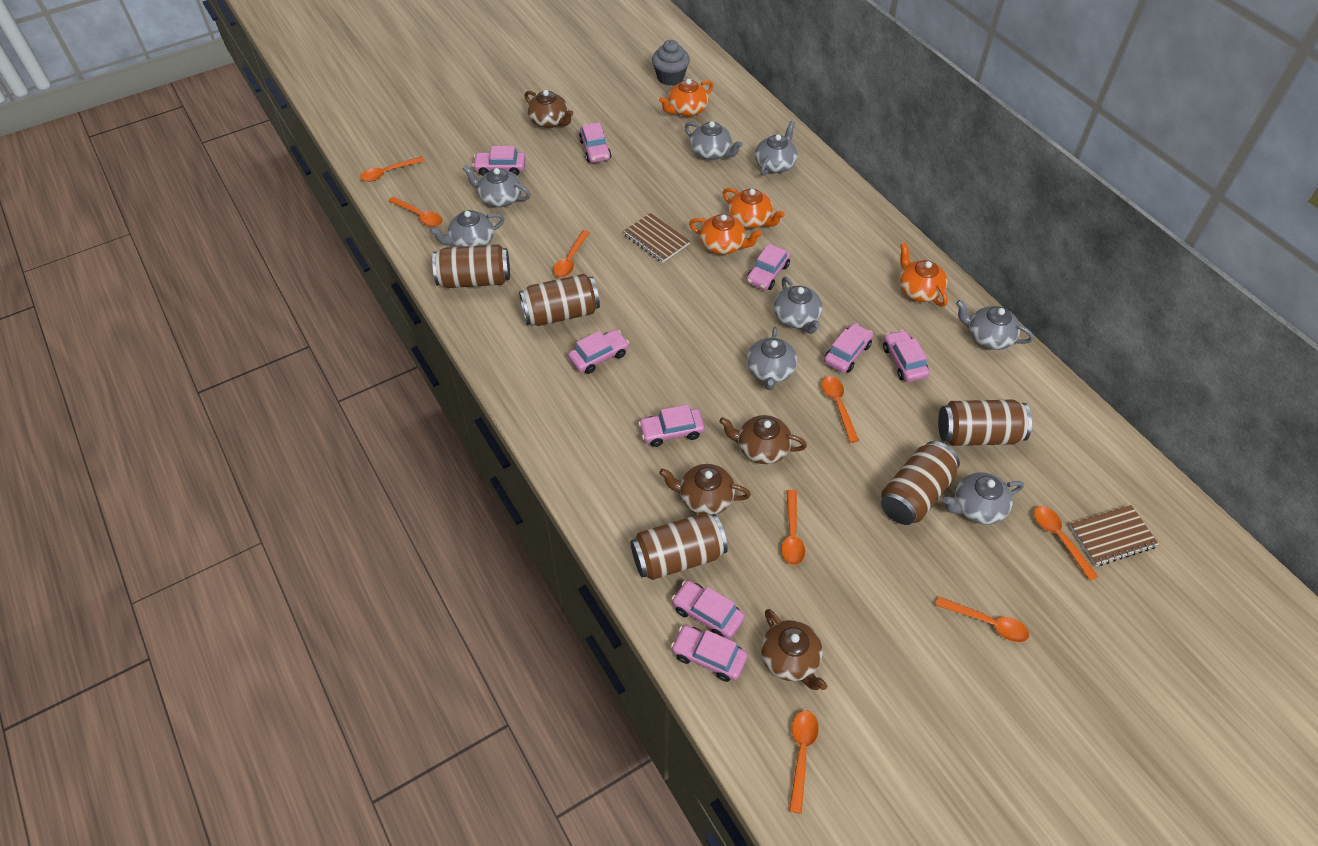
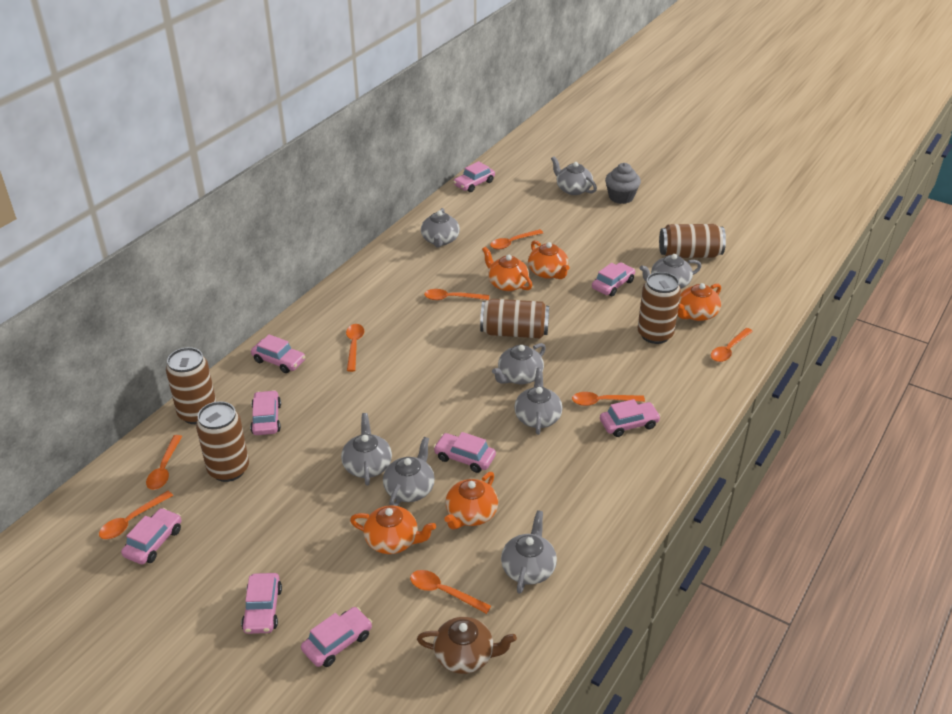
brown notebook: [623,213,690,263] [1070,505,1159,566] = 2 -> none = 0
brown teapot: [525,90,573,128] [659,464,751,515] [719,415,807,464] [761,609,827,690] = 4 -> [417,617,517,674] = 1
orange teapot: [659,79,713,117] [689,214,762,254] [723,188,785,228] [899,243,948,307] = 4 -> [350,505,436,554] [444,472,498,529] [482,247,532,291] [528,240,570,279] [677,283,721,321] = 5

